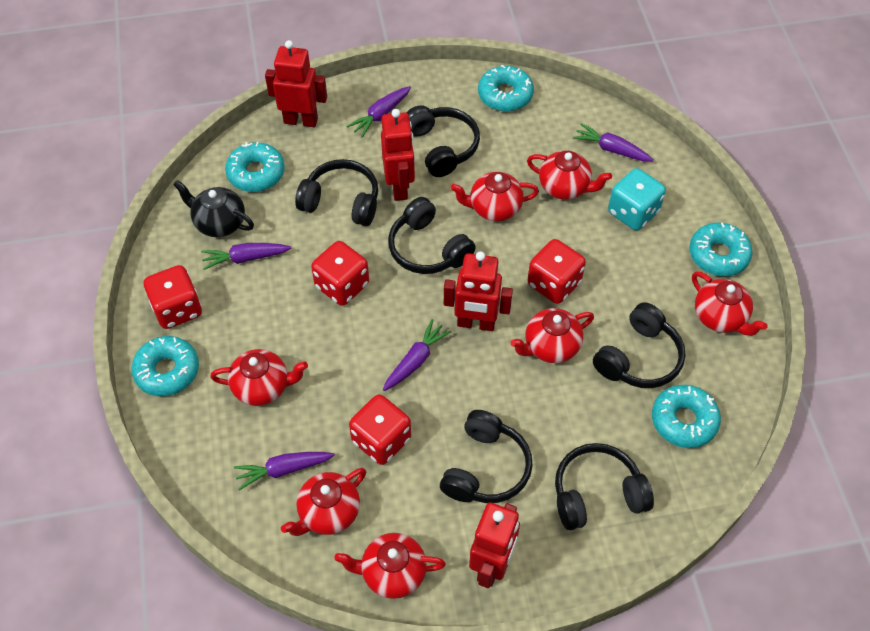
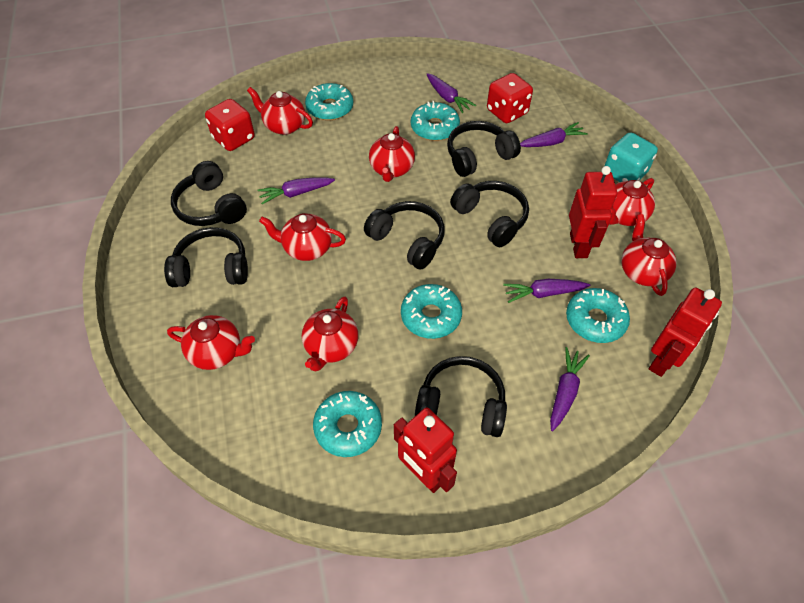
black teapot: [173,180,254,237] = 1 -> none = 0
red dice: [144,265,202,329] [311,241,369,306] [349,394,411,465] [528,239,586,304] = 4 -> [205,99,255,151] [487,73,533,123] = 2
red robot: [265,40,327,127] [381,109,415,201] [444,251,513,331] [469,502,520,588] = 4 -> [394,407,457,493] [569,166,617,258] [649,287,722,377] = 3

